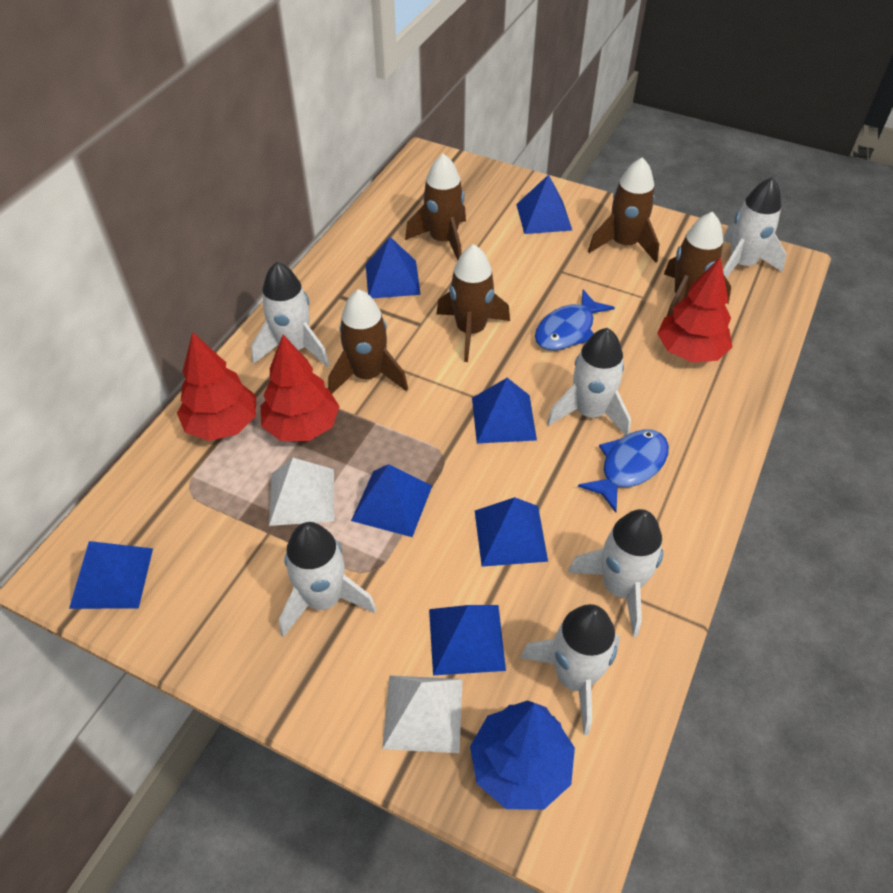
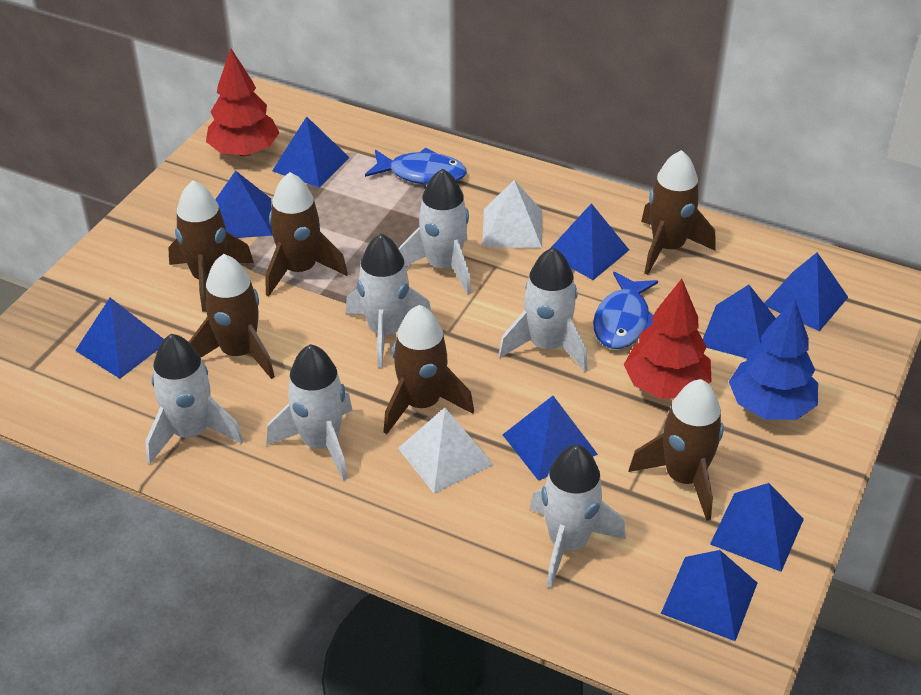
blue pyramid: [69,541,153,609] [351,464,432,537] [366,237,421,298] [429,605,506,675] [472,378,537,443] [475,497,548,567] [516,175,572,234] = 7 -> [75,298,164,379] [215,171,272,238] [272,116,350,188] [502,396,598,481] [550,203,629,280] [661,550,757,641] [703,285,776,358] [710,483,804,572] [764,252,848,331] = 9
brown rocket: [328,289,408,394] [405,154,466,261] [436,244,510,362] [588,157,659,263] [664,212,731,317] = 5 -> [168,181,254,312] [189,254,275,379] [266,172,348,297] [384,305,474,434] [628,379,724,521] [641,150,715,275] = 6
red tree: [177,332,256,441] [261,335,340,441] [657,257,732,362] = 3 -> [206,48,280,156] [624,279,712,399] = 2

